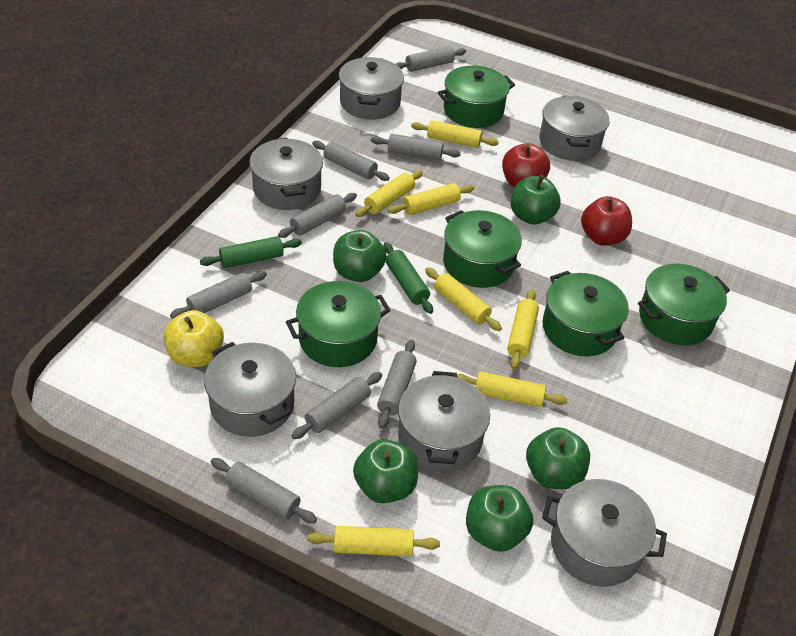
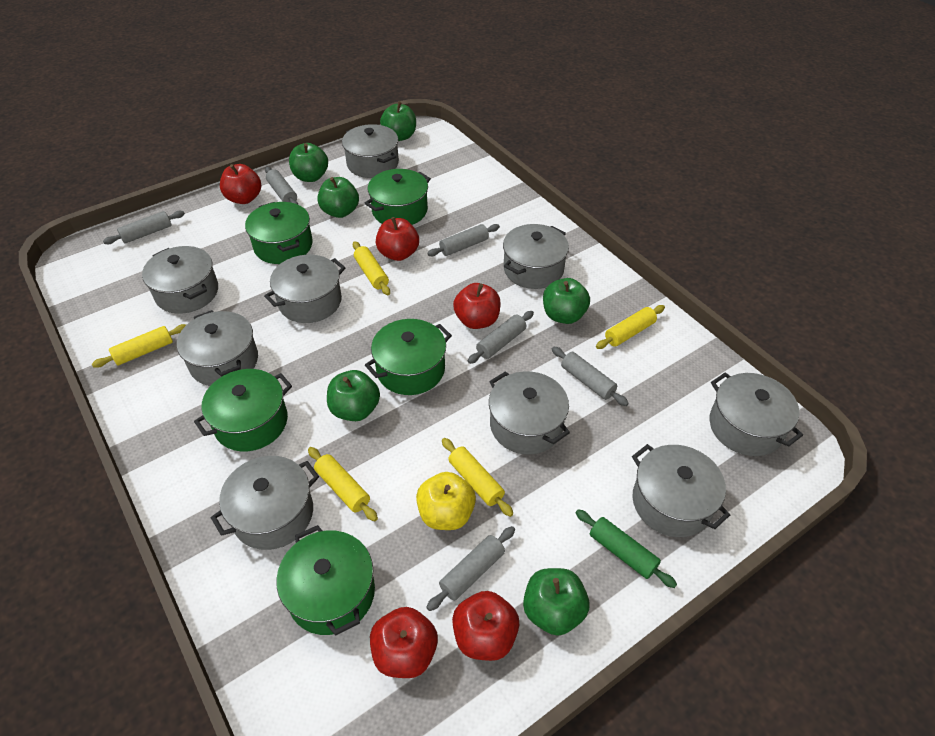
green apple: [333,230,386,282] [353,439,418,503] [466,485,533,552] [510,175,561,225] [526,427,590,489] = 5 -> [289,143,328,182] [317,177,359,218] [327,370,380,421] [380,101,416,141] [523,568,589,636] [543,278,590,324] = 6
green rolling pin: [200,236,302,268] [383,242,433,314] = 2 -> [576,509,677,588] = 1
grey pot: [204,342,296,437] [249,138,323,210] [339,57,404,120] [398,371,490,471] [539,96,610,161] [542,479,667,587] = 6 -> [142,246,218,314] [177,310,258,386] [211,456,319,550] [264,255,346,323] [342,124,399,178] [489,371,570,455] [503,224,569,289] [632,444,730,537] [709,372,803,456] = 9
grey rolling pin: [170,271,267,319] [211,458,317,524] [278,193,357,238] [292,372,382,439] [312,141,390,181] [371,134,461,160] [377,340,417,429] [396,46,466,72] = 8 -> [103,211,185,244] [265,167,298,204] [426,526,515,611] [427,224,500,256] [468,311,534,364] [552,347,629,406] = 6
red apple: [502,143,550,188] [581,196,632,245] = 2 -> [220,164,261,204] [370,607,438,678] [376,217,419,261] [452,591,519,661] [453,283,501,329] = 5
yellow rolling pin: [307,526,440,556] [356,170,423,217] [388,183,474,215] [411,120,499,148] [425,267,502,331] [457,371,568,407] [507,289,539,369] = 7 -> [92,324,187,368] [308,447,378,521] [353,241,390,295] [442,438,513,517] [596,305,665,349] = 5

